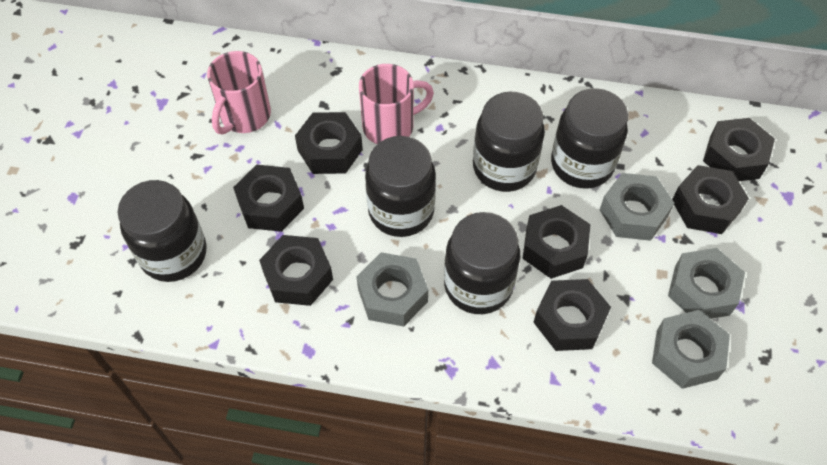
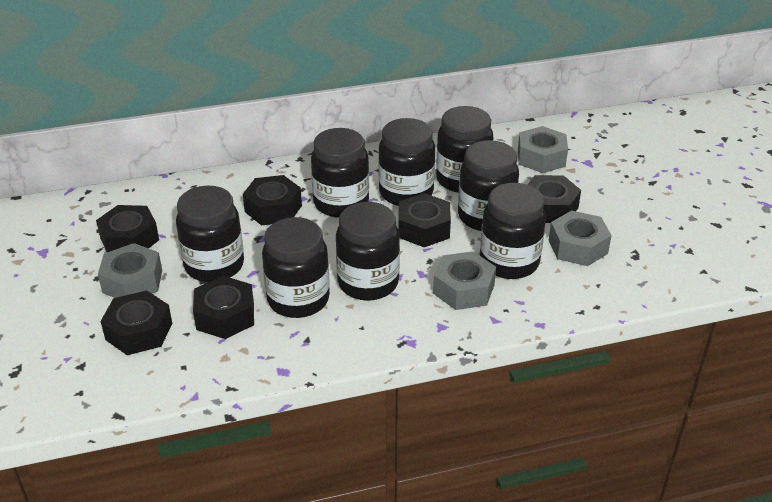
black jar: [118,180,207,282] [365,136,436,237] [444,212,520,314] [473,92,545,192] [551,88,628,189] = 5 -> [176,186,244,282] [262,217,330,318] [311,128,369,218] [336,202,400,301] [378,118,435,206] [436,106,493,193] [458,140,519,231] [480,183,546,279] = 8
black nut: [233,164,304,232] [259,235,333,306] [295,112,363,174] [522,205,591,279] [533,279,611,351] [672,165,749,234] [703,118,775,181] = 7 -> [96,205,159,252] [101,290,172,355] [193,276,254,339] [243,175,302,226] [398,193,451,247] [527,175,581,223] = 6
pink mug: [207,51,271,135] [359,64,434,144] = 2 -> none = 0

